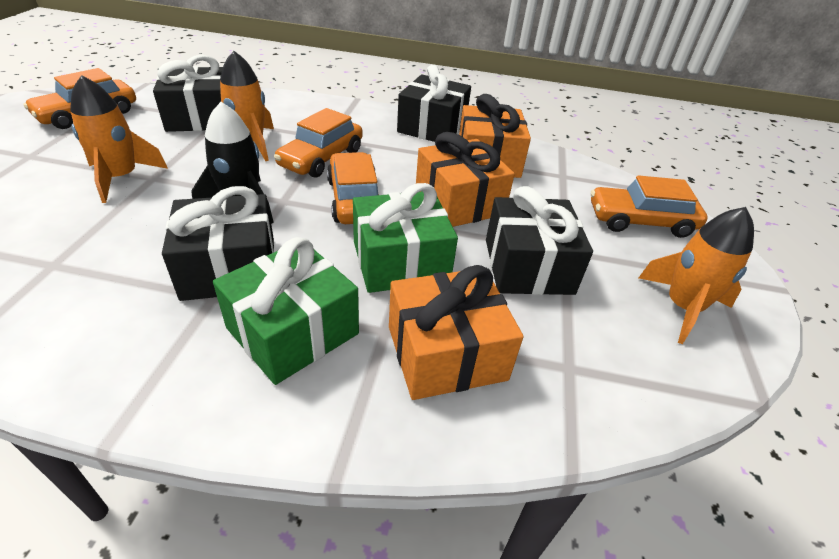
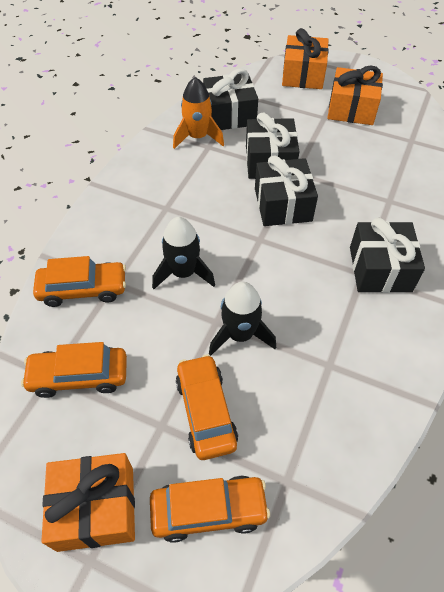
black rocket: [191,102,274,224] = 1 -> [152,217,215,289] [209,282,276,356] = 2
green gift: [213,237,359,385] [353,183,458,293] = 2 -> none = 0
orange rocket: [70,75,168,203] [220,51,274,161] [639,207,754,344] = 3 -> [173,77,224,149] = 1

